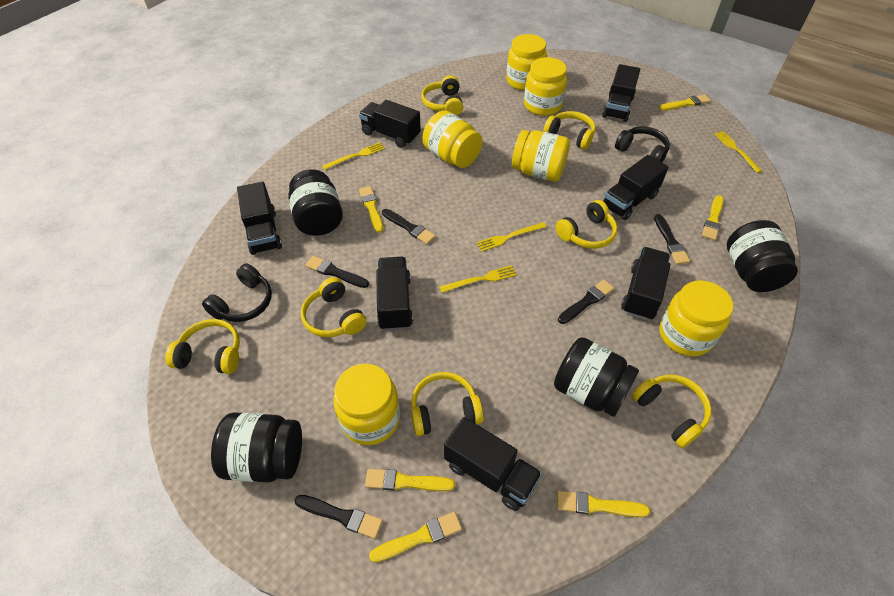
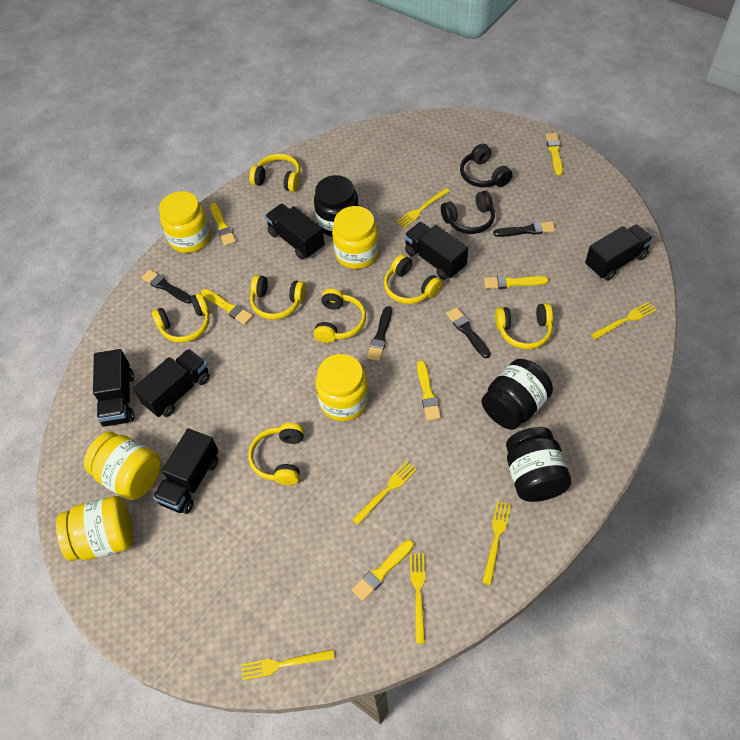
black brush: [294,495,383,539] [305,256,369,288] [382,209,436,244] [558,280,614,324] [654,214,690,264] = 5 -> [141,269,191,304] [367,306,392,361] [446,307,491,358] [493,221,555,237] = 4
black jar: [211,413,302,482] [288,169,343,236] [554,337,639,417] [727,220,798,292] = 4 -> [314,175,359,237] [481,359,553,430] [506,427,571,502] = 3
black truck: [237,182,282,255] [359,100,421,148] [376,257,413,331] [444,417,542,511] [602,64,640,122] [603,155,669,220] [621,247,671,320] = 7 -> [93,349,134,427] [133,349,210,417] [153,428,219,514] [265,204,325,260] [404,222,468,280] [585,224,653,281] = 6
yellow fork: [322,142,385,170] [439,265,517,293] [476,222,547,252] [714,131,762,173] = 4 -> [241,649,335,680] [352,461,417,525] [396,188,450,228] [410,554,425,644] [482,501,511,585] [591,302,656,340] = 6
yellow jar: [333,364,400,445] [423,111,483,168] [506,34,547,91] [512,130,570,182] [524,57,567,116] [659,280,733,356] = 6 -> [56,496,133,561] [84,432,161,500] [159,191,211,253] [316,354,369,421] [332,206,379,269] = 5

